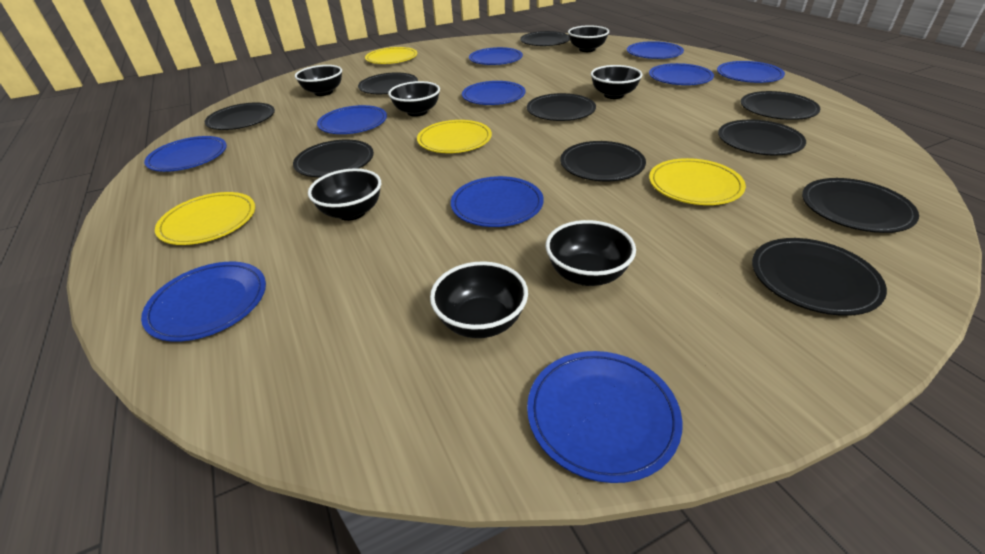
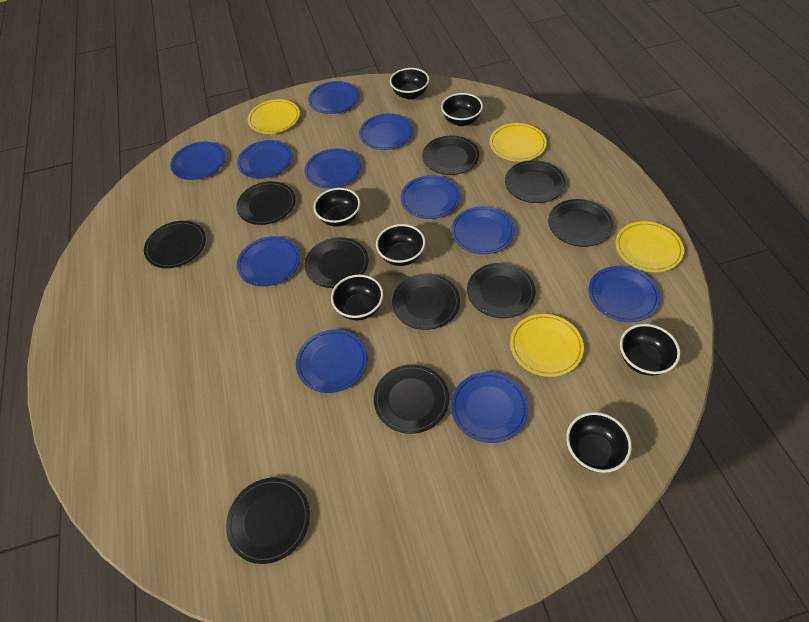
blue plate: [141,262,266,342] [144,136,227,172] [317,105,387,134] [451,176,544,227] [462,81,526,105] [469,47,523,65] [527,351,683,483] [627,41,684,59] [649,63,714,85] [717,61,785,83] = 10 -> [170,142,226,180] [237,140,293,179] [237,236,300,287] [296,330,367,393] [304,148,361,189] [308,81,359,114] [359,113,413,150] [401,175,461,219] [451,206,515,254] [451,372,529,443] [588,266,660,322] = 11

